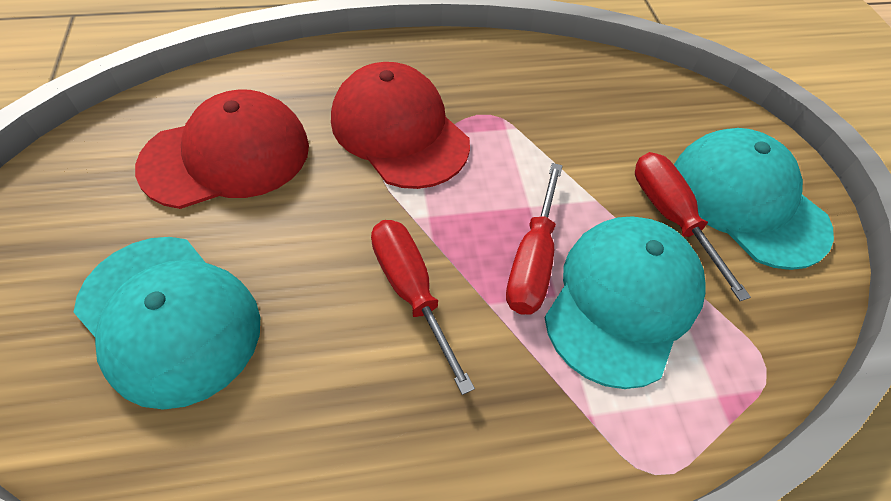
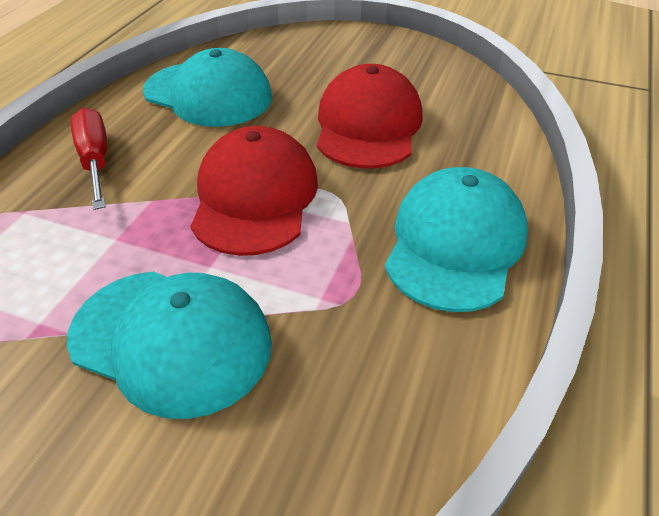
red screwdriver: [371,220,475,395] [506,163,563,315] [635,152,751,301] = 3 -> [70,108,107,210] = 1

